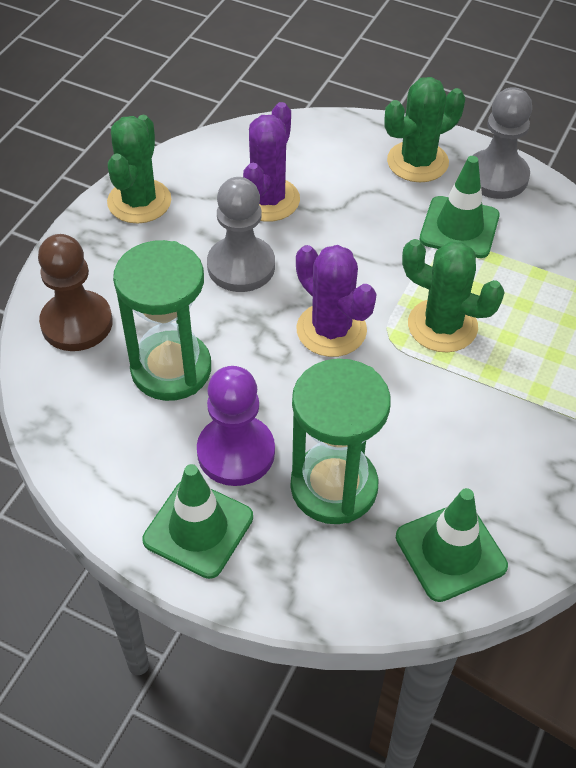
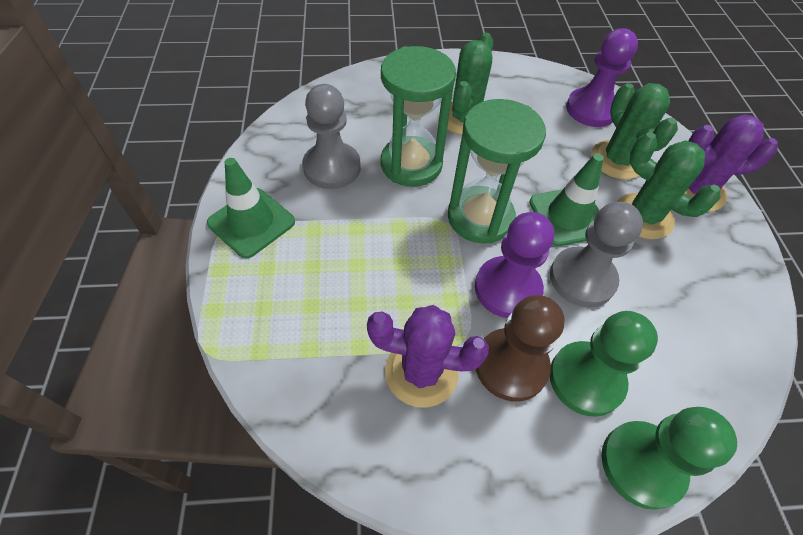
green pawn: none = 0 -> [550,311,658,417] [602,407,737,510] = 2
green traffic cone: [142,464,253,579] [396,488,508,602] [420,156,500,258] = 3 -> [207,158,295,258] [529,153,604,246] = 2
purple pawn: [197,366,275,486] = 1 -> [475,212,555,318] [566,28,638,127] = 2

